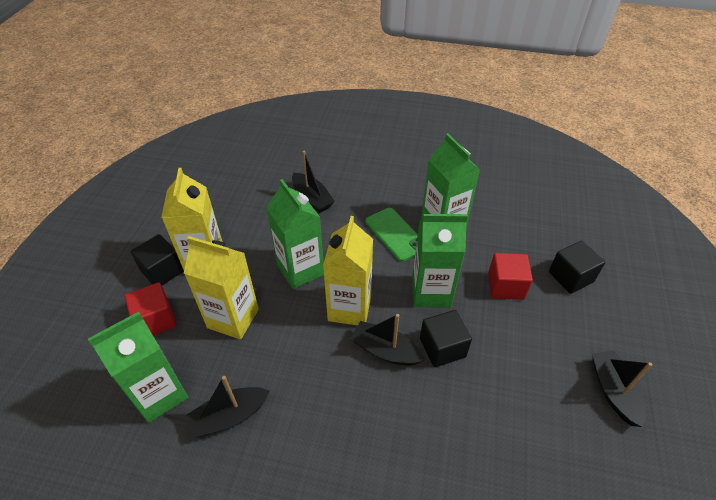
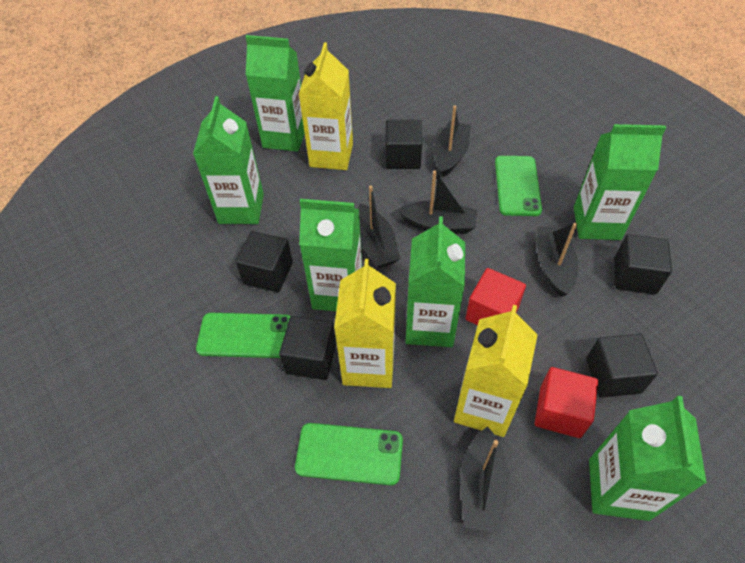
black boat: [186,376,269,438] [292,151,335,213] [350,314,425,366] [592,350,652,427] = 4 -> [357,186,400,268] [397,170,477,234] [434,106,471,177] [460,426,509,533] [537,223,578,297] = 5
black cube: [131,234,184,285] [420,310,472,367] [549,240,605,294] = 3 -> [236,231,293,292] [279,316,336,380] [386,120,422,169] [586,334,658,398] [614,234,672,294] = 5
green carton: [88,312,188,423] [266,179,324,289] [412,214,468,308] [421,133,480,227] = 4 -> [193,96,264,224] [246,35,305,152] [299,199,362,311] [406,216,465,347] [574,124,666,240] [589,396,707,521] = 6
green phone: [366,208,418,262] = 1 -> [196,313,291,358] [295,423,403,486] [495,156,542,216] = 3

